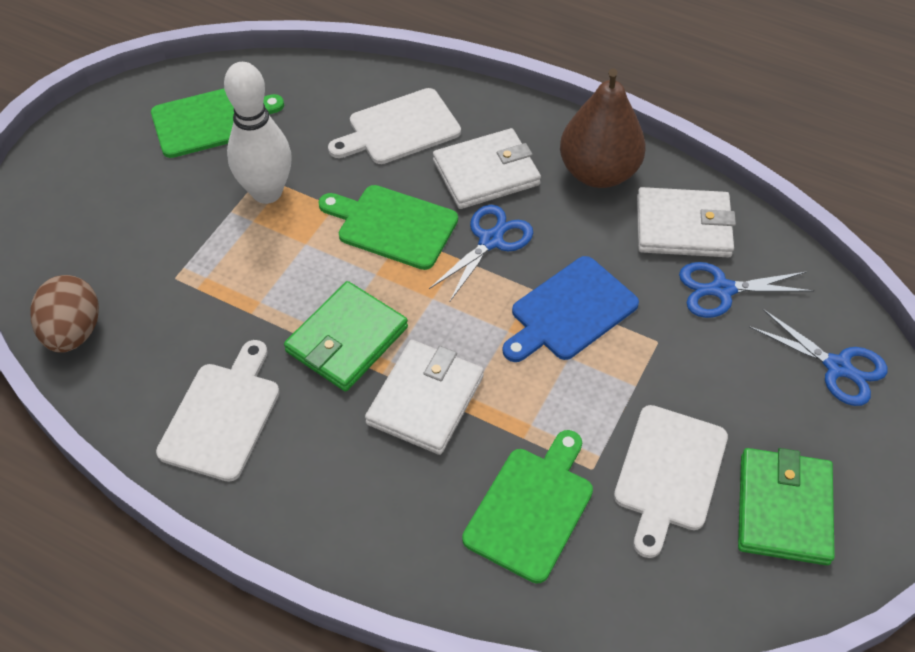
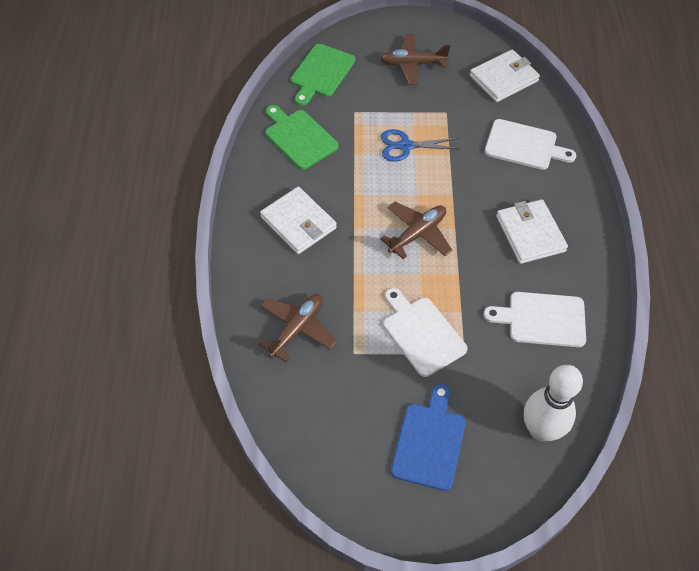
blue scissors: [429,205,533,301] [679,262,814,318] [749,309,888,406] = 3 -> [381,129,459,162] = 1
brown egg: [30,275,99,353] = 1 -> none = 0
brown pear: [560,69,646,188] = 1 -> none = 0
brown plane: none = 0 -> [258,294,337,362] [380,34,450,85] [380,202,452,259] = 3
green cutting board: [151,89,284,158] [318,185,458,270] [462,430,593,584] = 3 -> [265,105,338,170] [291,44,355,106] = 2
green wallet: [284,281,408,392] [738,448,835,565] = 2 -> none = 0

